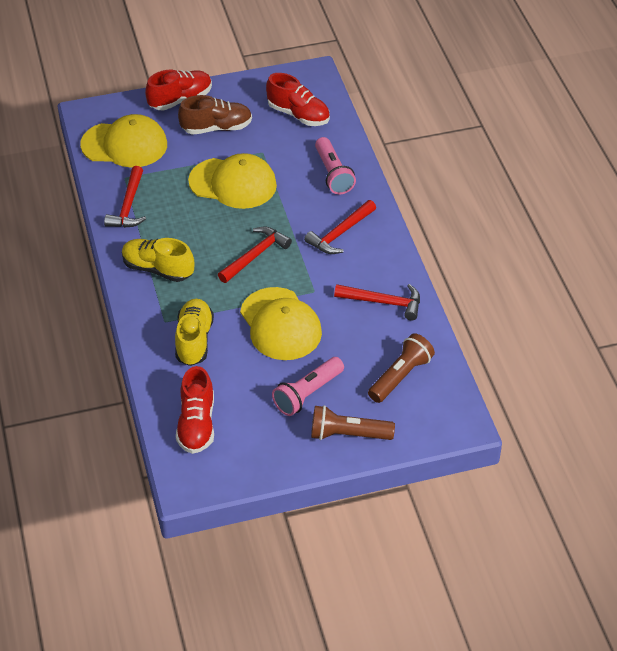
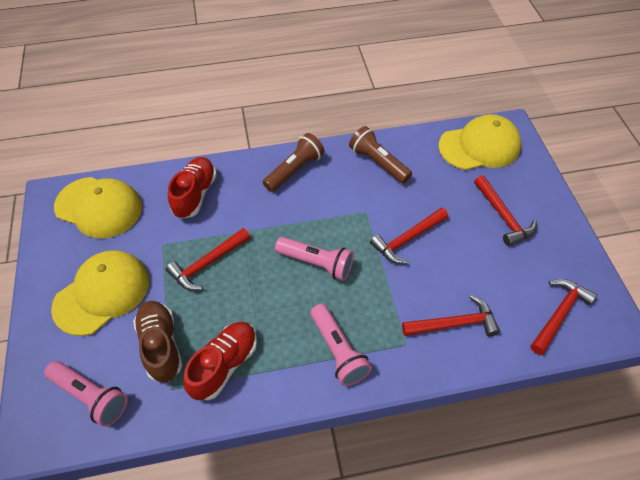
pink flashlight: [272,357,344,416] [315,137,356,194] = 2 -> [44,361,128,427] [275,237,354,281] [310,304,372,386] = 3
red hammer: [104,166,146,228] [218,227,292,283] [304,200,376,254] [334,284,420,320] = 4 -> [166,228,250,290] [370,208,448,264] [402,295,500,337] [474,175,537,246] [531,279,597,355] = 5
red shoe: [145,70,212,110] [176,366,214,454] [266,73,330,126] = 3 -> [168,157,217,219] [183,322,257,400] = 2
yellow shoe: [122,238,194,282] [175,299,214,366] = 2 -> none = 0

